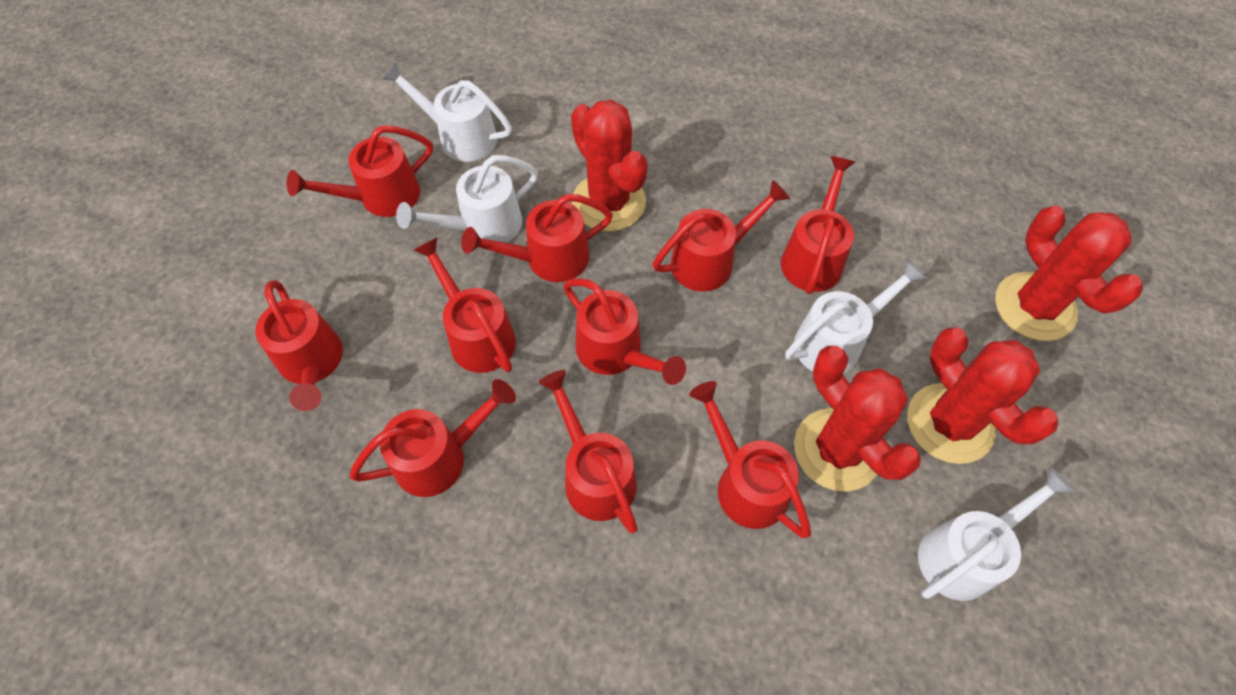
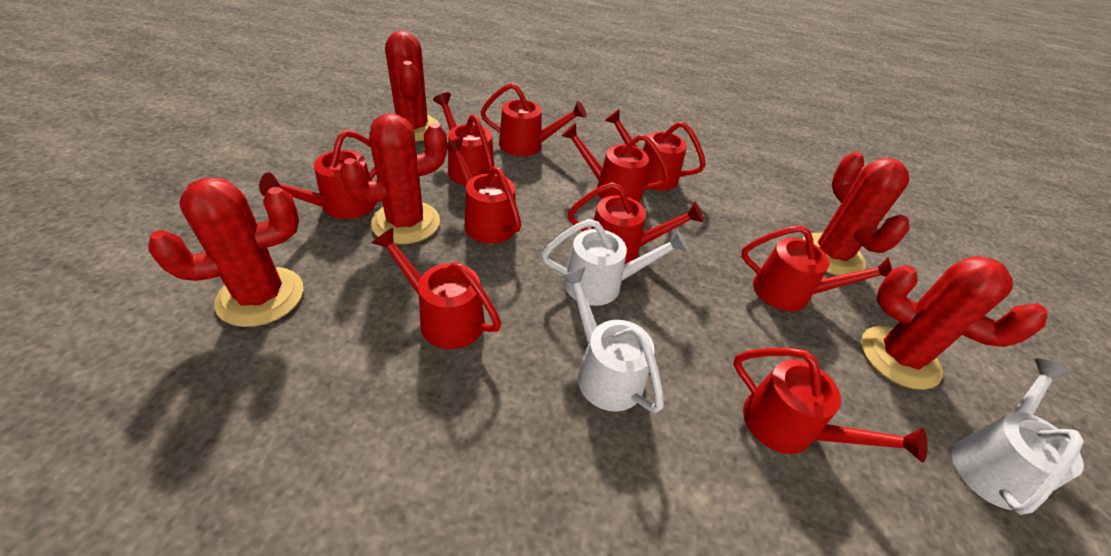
red cactus: [571,100,648,232] [794,346,921,492] [907,327,1058,464] [995,206,1142,341] = 4 -> [148,178,303,327] [340,114,447,244] [385,31,440,142] [802,152,909,276] [861,256,1047,390] = 5
white watering can: [382,61,512,162] [396,155,538,243] [785,259,927,374] [918,467,1075,601] = 4 -> [542,219,688,306] [561,267,664,413] [952,358,1084,514] = 3

